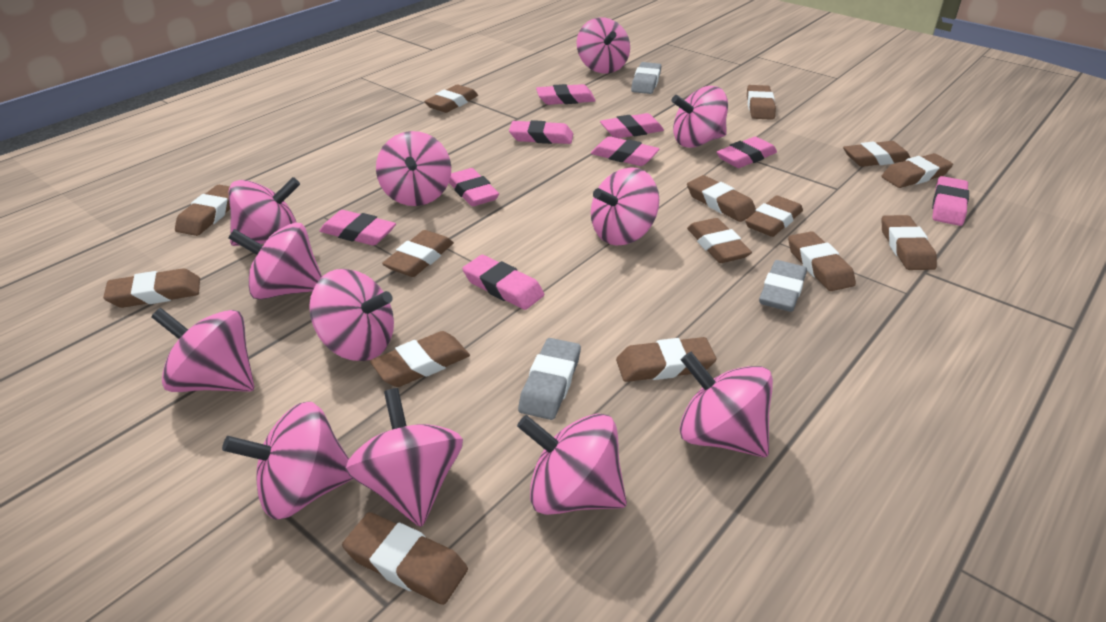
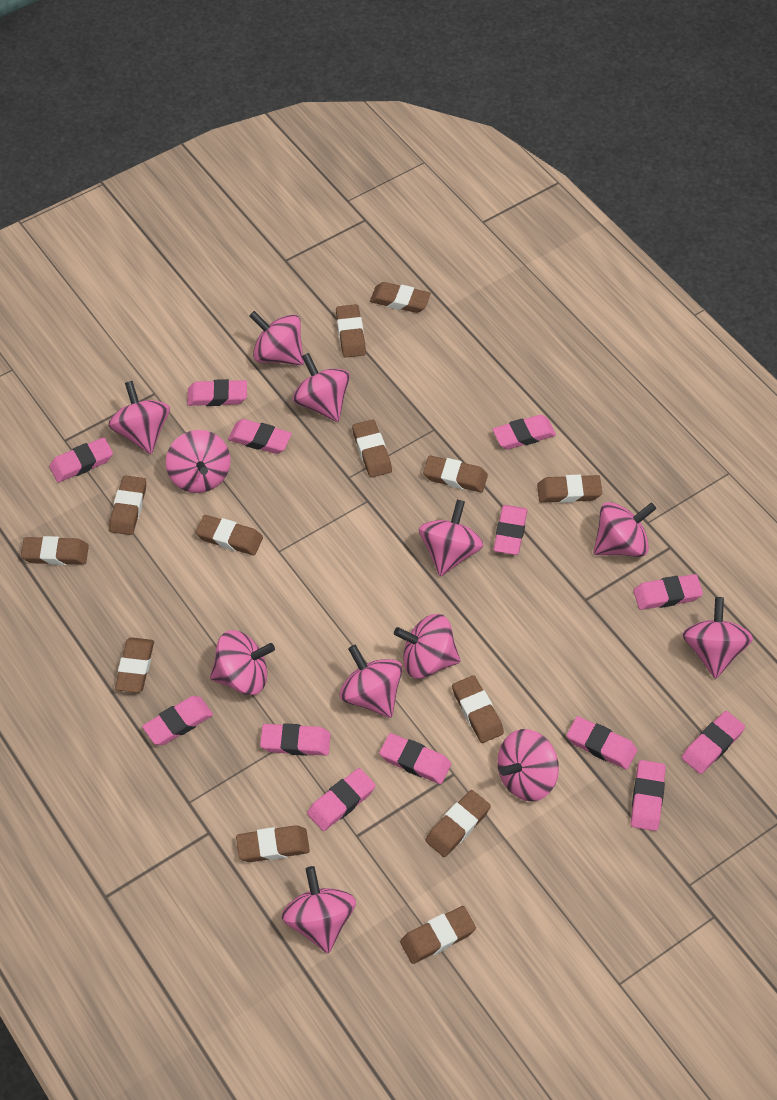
brown eraser: [103,269,200,308] [175,185,230,236] [342,512,468,605] [370,331,470,387] [382,230,454,277] [424,85,478,113] [616,337,717,382] [687,175,756,222] [687,218,752,263] [745,195,803,237] [747,85,776,120] [788,231,856,291] [843,141,911,167] [882,153,953,188] [882,215,937,270] = 15 -> [21,536,89,565] [109,475,146,535] [115,637,154,693] [195,515,263,555] [236,825,310,862] [336,304,366,358] [352,419,392,478] [370,282,431,313] [400,906,476,964] [423,455,488,492] [425,790,491,857] [452,675,504,743] [537,475,602,503] = 13
grey eraser: [518,338,581,420] [631,62,661,94] [759,260,807,312] = 3 -> none = 0
pink eraser: [320,210,396,246] [449,168,499,206] [462,255,544,310] [509,120,573,144] [536,84,596,105] [591,136,660,166] [600,113,664,138] [717,137,777,168] [932,176,969,226] = 9 -> [49,437,113,482] [142,696,213,745] [187,379,247,406] [228,419,292,454] [260,723,331,756] [307,768,376,831] [379,733,451,784] [493,415,556,449] [494,505,527,555] [567,716,637,770] [631,760,666,831] [633,574,703,610] [682,711,745,774] = 13

